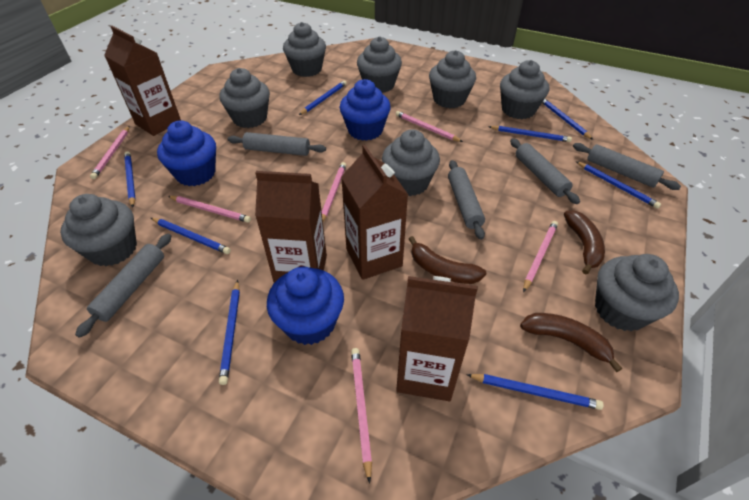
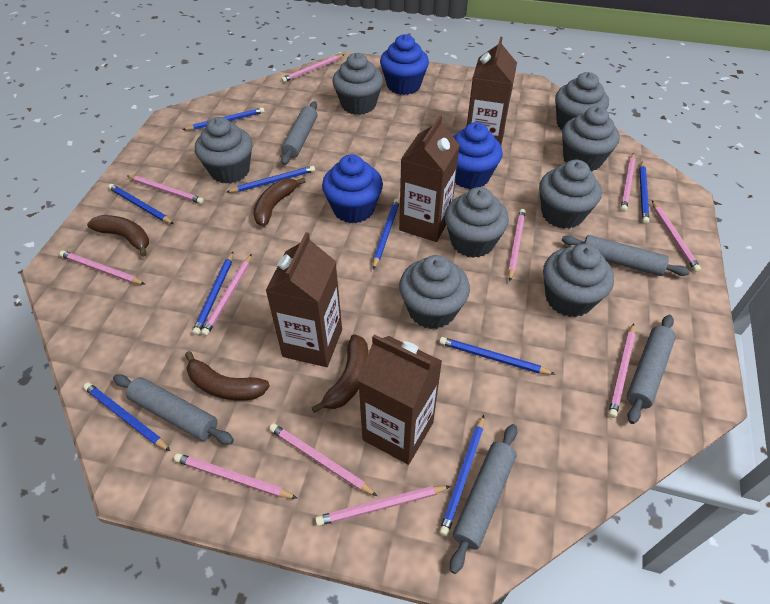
blue pencil: [124,151,136,207] [151,218,231,254] [219,280,240,385] [299,80,347,115] [466,374,604,410] [488,126,572,142] [542,99,593,140] [576,161,661,209] = 8 -> [83,383,170,451] [108,184,174,224] [183,107,265,130] [192,252,233,335] [227,166,315,193] [373,199,400,269] [439,337,555,375] [439,415,484,536] [639,161,649,224] = 9
brown banana: [409,236,486,284] [520,313,622,372] [564,210,605,274] = 3 -> [87,215,149,257] [185,351,270,400] [253,178,306,226] [311,334,368,413] = 4
pink pencil: [90,126,129,179] [168,196,251,223] [322,162,346,221] [351,348,372,484] [396,111,463,142] [523,221,558,292] = 6 -> [59,250,145,284] [127,175,204,204] [174,453,297,499] [201,254,252,336] [269,423,377,496] [281,55,344,82] [315,486,451,526] [508,209,526,281] [608,323,635,418] [620,153,635,212] [652,200,701,272] = 11

